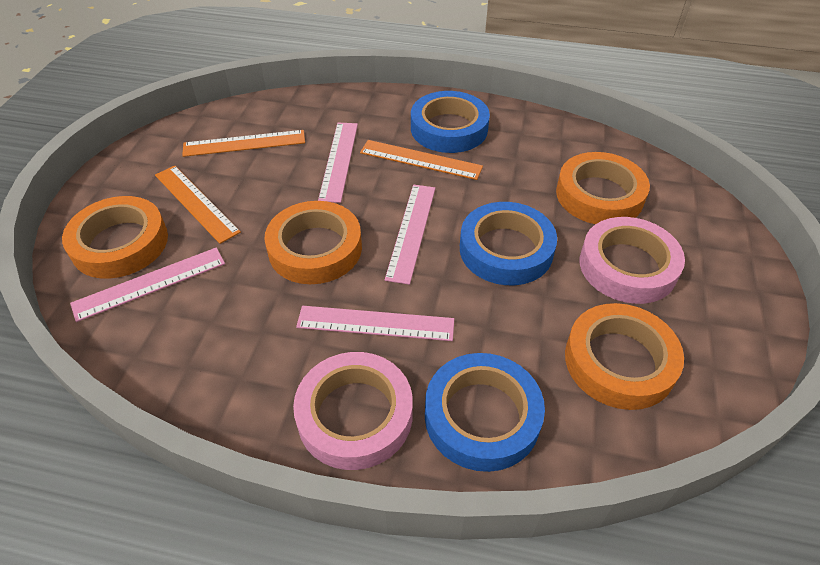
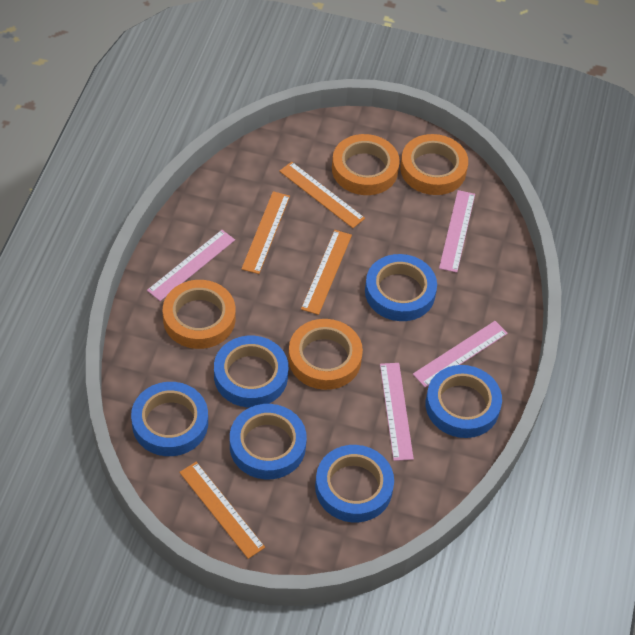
blue tape: [411,91,490,153] [425,353,545,472] [460,202,557,285] = 3 -> [131,382,208,456] [214,336,288,408] [230,404,307,479] [315,445,394,522] [365,254,437,321] [426,365,502,438] = 6
orange ruler: [155,166,241,244] [182,130,305,157] [360,140,483,180] = 3 -> [179,462,265,559] [241,191,290,274] [279,162,365,228] [301,230,352,315] = 4
pink tape: [293,352,413,470] [580,217,685,304] = 2 -> none = 0

